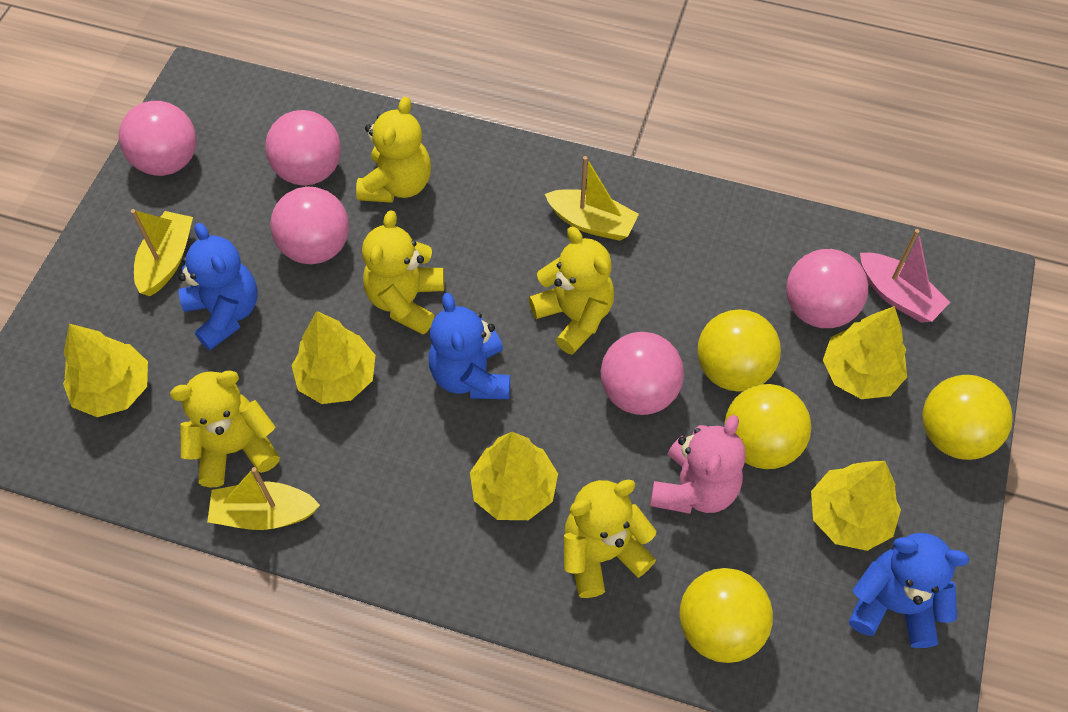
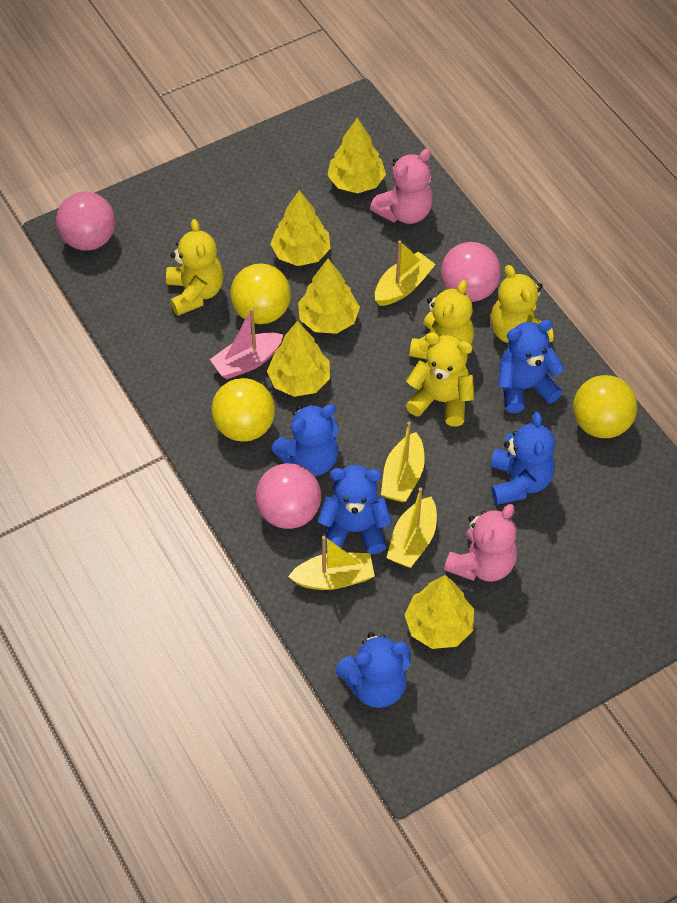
blue teddy bear: [178,223,258,350] [429,293,510,399] [849,533,969,648] = 3 -> [271,404,339,476] [317,465,392,554] [336,632,411,708] [491,412,555,505] [498,319,564,413] = 5
pink ball: [119,101,196,176] [265,110,341,186] [270,187,349,264] [600,332,684,415] [786,249,868,328] = 5 -> [56,192,115,251] [256,463,321,529] [441,242,501,302] = 3
pink teddy bear: [650,415,746,514] = 1 -> [370,149,433,224] [444,504,517,582] = 2
yellow ball: [679,568,773,663] [697,309,781,392] [724,384,811,469] [922,375,1013,460] = 4 -> [211,378,275,442] [231,263,291,324] [573,375,637,438] = 3
yellow boat: [131,209,193,296] [207,467,320,530] [545,156,639,241] = 3 -> [288,536,375,590] [375,240,436,306] [381,422,425,502] [387,487,437,568] = 4
yellow teddy bear: [170,371,280,487] [356,97,431,203] [362,210,444,334] [529,227,614,355] [564,479,656,598] = 5 -> [166,219,223,316] [406,333,474,427] [409,280,474,359] [491,265,553,343] = 4

